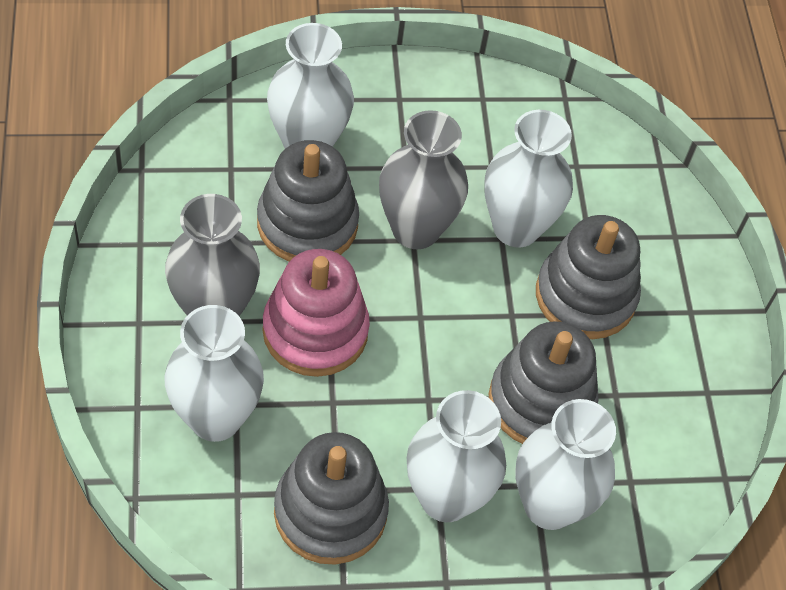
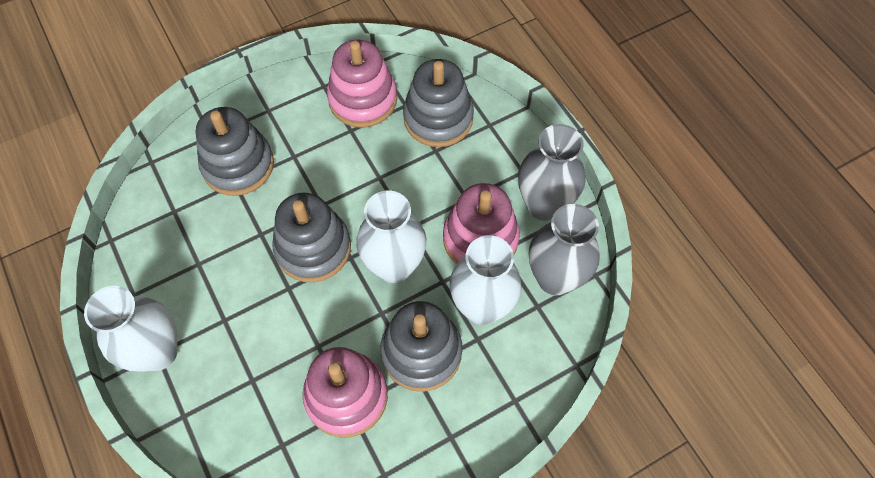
pink stacking toy: [262,249,370,377] = 1 -> [302,347,388,438] [327,40,397,128] [443,183,520,264] = 3
white vase: [165,305,264,442] [267,23,354,148] [407,390,506,522] [484,110,573,248] [516,399,616,530] = 5 -> [84,286,178,372] [356,191,426,283] [450,235,522,325] = 3

